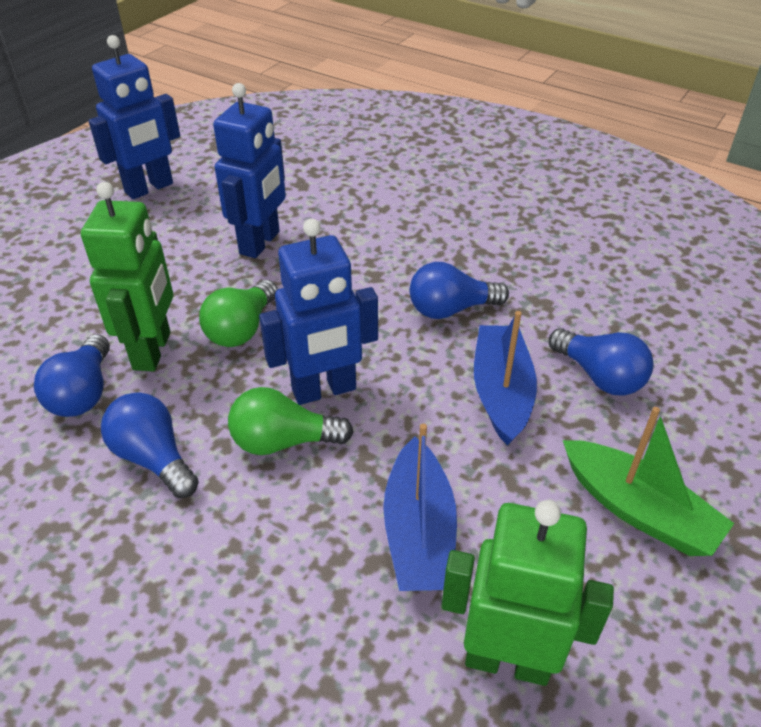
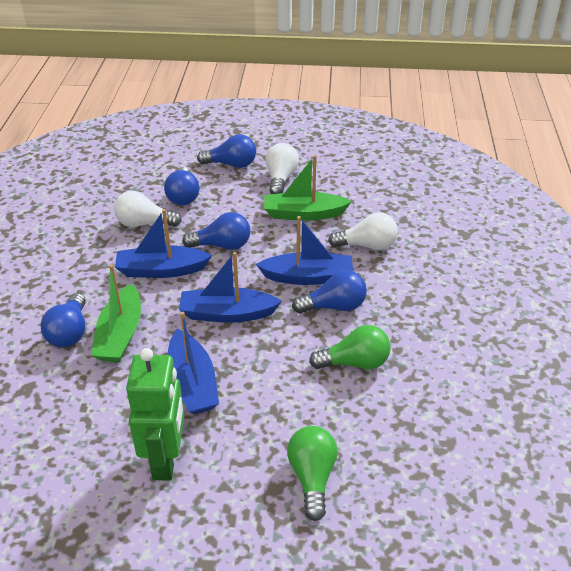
blue boat: [383,424,457,591] [474,311,537,446] = 2 -> [115,209,212,278] [167,312,219,414] [179,252,282,323] [256,216,353,285] = 4
blue light bulb: [34,334,110,417] [101,392,199,498] [410,262,509,319] [549,328,654,395] = 4 -> [41,293,86,348] [164,167,199,205] [182,212,250,250] [197,134,256,168] [292,270,367,313] = 5
blue robot: [89,35,180,199] [213,83,286,258] [259,219,378,405] = 3 -> none = 0
green boat: [563,407,734,556] = 1 -> [91,265,141,362] [264,155,352,221] = 2
green robot: [81,182,173,371] [442,500,614,686] = 2 -> [126,348,185,481] = 1
white light bulb: none = 0 -> [114,191,182,227] [265,143,299,194] [328,212,398,250] = 3

